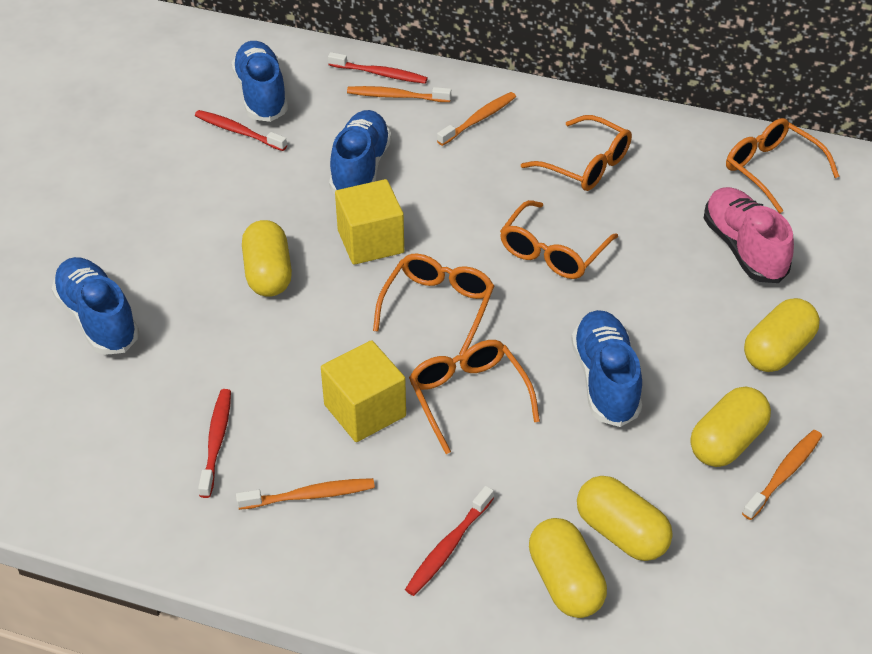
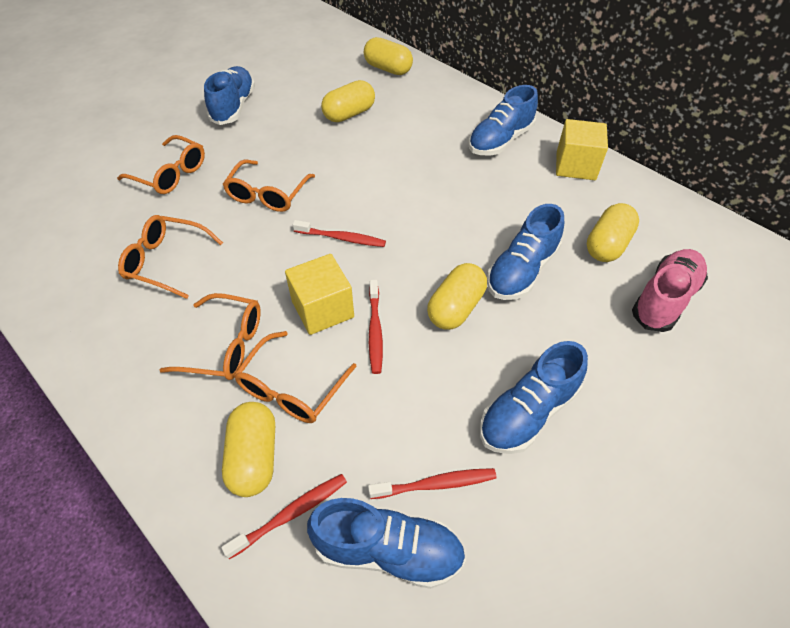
blue shoe: [52,257,139,355] [232,41,288,122] [329,110,391,194] [571,310,642,427] = 4 -> [204,66,255,125] [307,498,466,589] [469,85,538,156] [480,341,588,454] [487,204,564,300] = 5
orange toothbrush: [236,478,375,510] [347,86,451,102] [437,92,516,146] [742,430,822,520] = 4 -> none = 0

